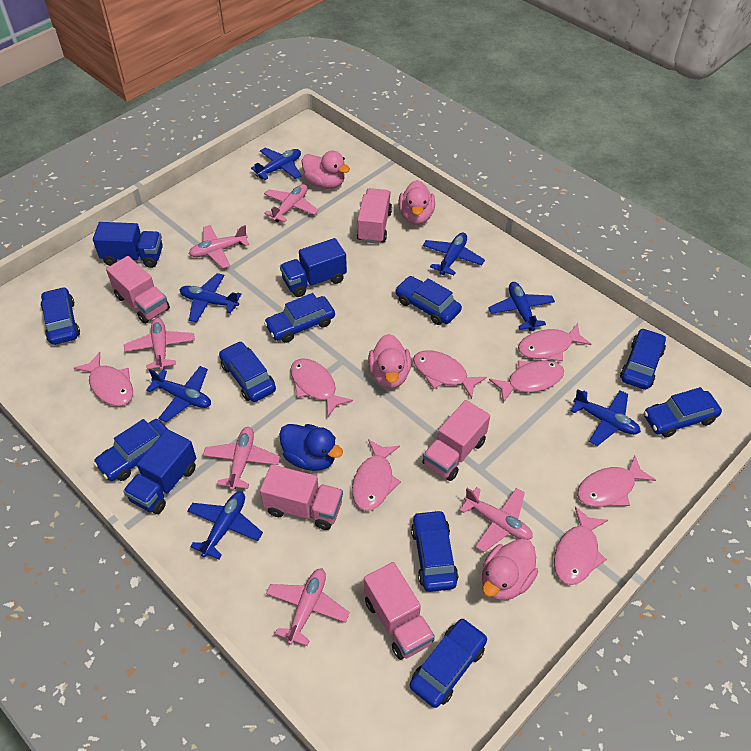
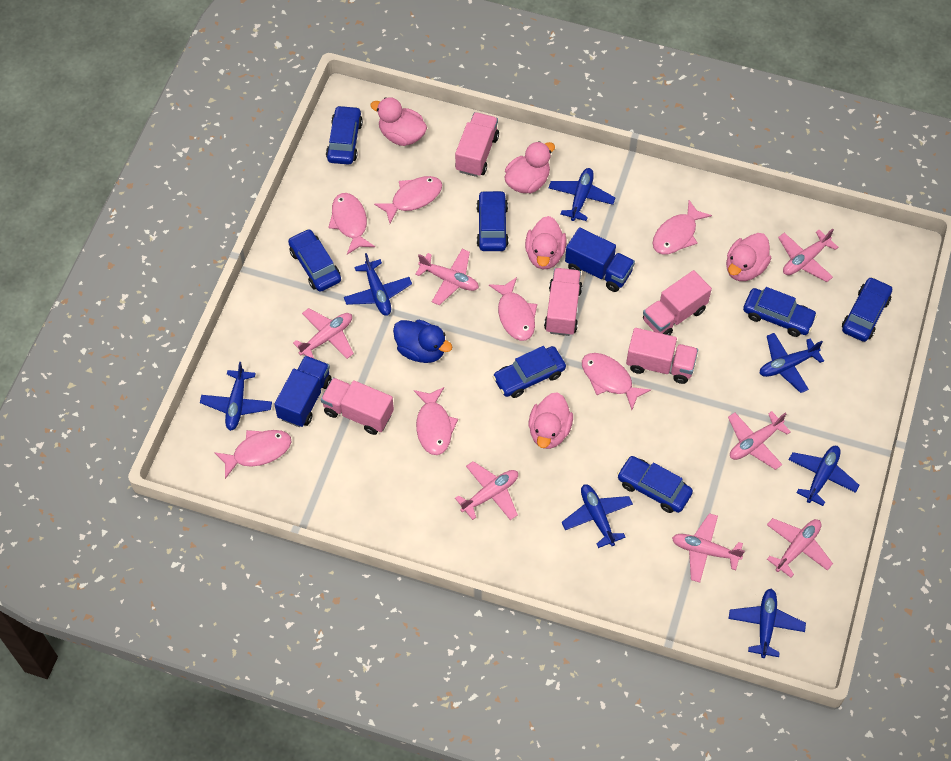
blue car: [41,287,80,345] [93,419,167,481] [219,341,276,402] [264,293,335,343] [395,276,462,325] [410,618,487,708] [411,510,458,592] [620,328,666,390] [644,387,722,438] = 9 -> [288,229,341,292] [326,105,363,165] [476,190,509,251] [493,346,566,398] [617,456,693,513] [743,287,817,337] [842,277,892,342] = 7
blue truck: [93,222,163,268] [123,429,196,514] [280,238,347,297] = 3 -> [274,356,332,427] [565,227,635,292] = 2
pink duck: [302,151,350,189] [368,334,411,388] [398,180,435,225] [482,539,538,601] = 4 -> [370,97,427,146] [504,141,555,193] [525,216,567,269] [529,392,573,449] [726,233,771,281] = 5
pink fish: [74,352,133,406] [291,359,353,416] [352,439,401,511] [413,350,487,399] [489,360,564,403] [518,323,591,361] [554,507,608,585] [577,456,656,507] = 8 -> [214,430,291,479] [328,193,375,255] [374,176,442,224] [414,387,458,455] [489,277,537,341] [582,353,651,410] [653,200,712,254] = 7
pink plane: [124,318,195,370] [189,225,249,268] [203,427,280,491] [264,184,319,222] [266,569,350,646] [459,487,533,552] = 6 -> [293,308,354,359] [415,249,479,305] [455,461,518,520] [672,513,745,583] [728,411,791,470] [767,518,833,578] [778,229,838,282] = 7

